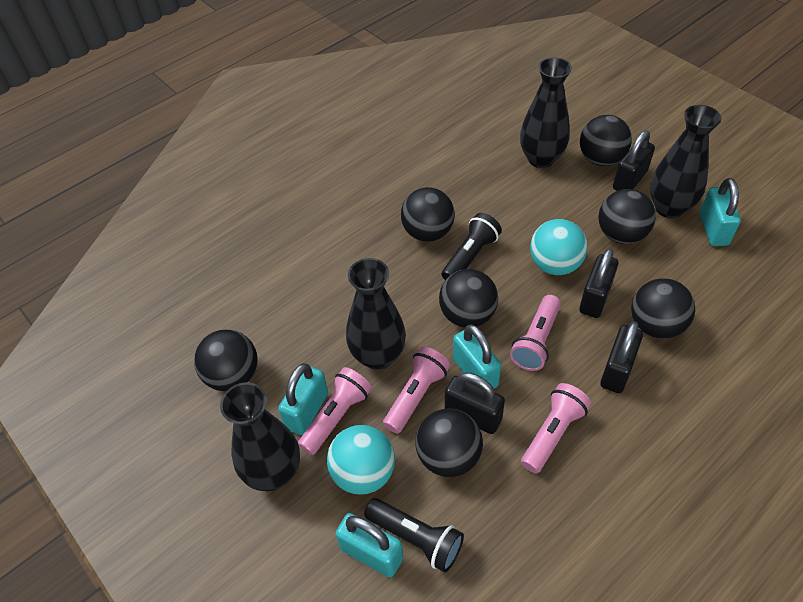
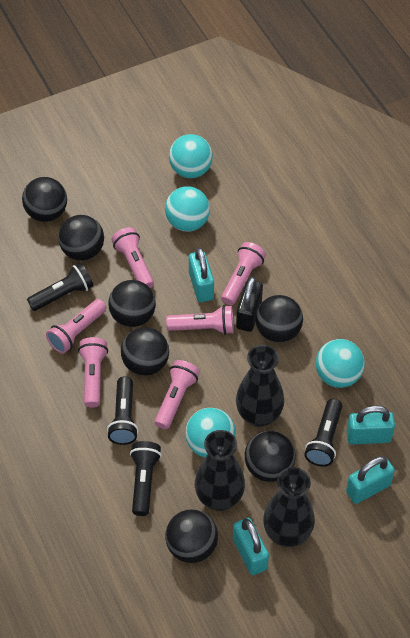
black flashlight: [364,498,464,572] [441,213,502,280] = 2 -> [27,263,94,311] [107,377,138,445] [130,441,162,516] [304,399,342,467] = 4
black padlock: [445,372,505,434] [579,248,618,318] [600,321,643,393] [613,130,655,191] = 4 -> [236,277,263,332] = 1
black vase: [220,382,300,491] [346,258,406,370] [520,57,572,168] [650,105,722,218] = 4 -> [195,430,245,511] [236,345,285,427] [263,467,315,547] = 3
pink flashlight: [298,367,372,455] [383,347,450,434] [510,295,561,371] [521,383,591,474] = 4 -> [46,299,106,354] [78,337,108,408] [111,227,154,288] [154,360,200,429] [166,305,234,335] [221,242,266,305] = 6
turquoise ball: [327,425,395,495] [530,219,587,275] = 2 -> [165,186,210,232] [169,134,213,178] [185,408,236,457] [316,339,365,388] = 4

